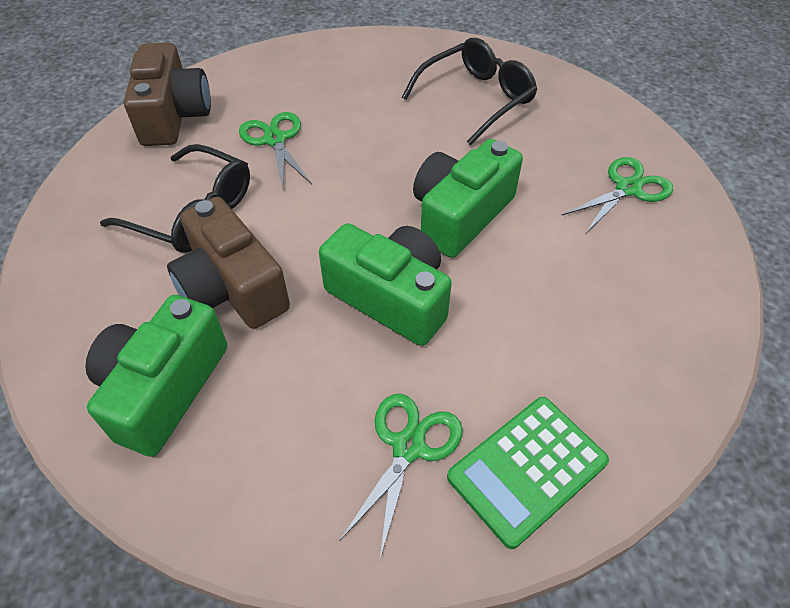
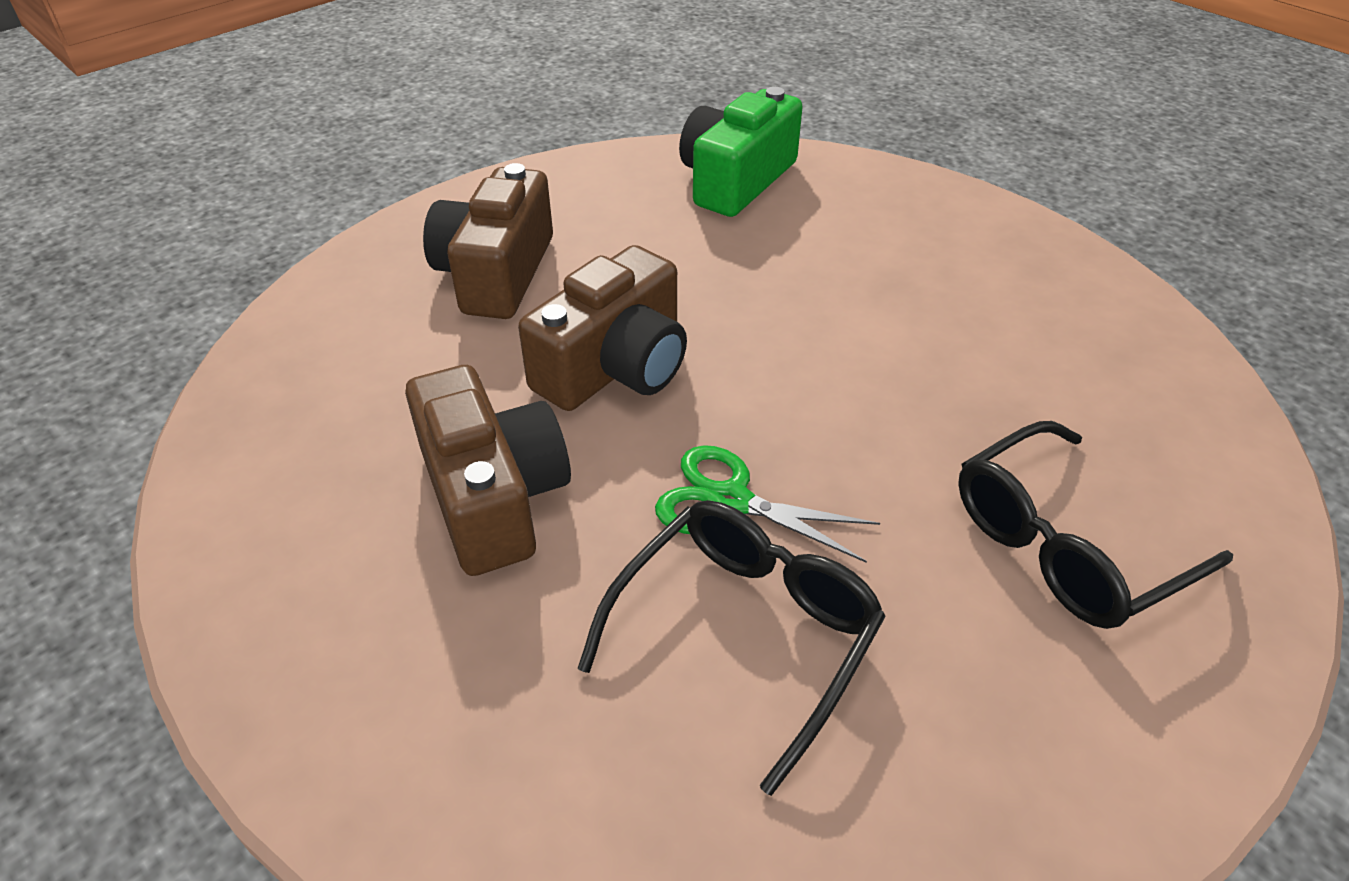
brown camera: [124,43,211,146] [167,197,290,329] = 2 -> [405,365,571,576] [423,163,553,319] [518,245,687,411] = 3
green calculator: [447,397,609,549] = 1 -> none = 0
green camera: [85,295,227,457] [319,223,452,346] [413,139,523,258] = 3 -> [679,87,803,217] = 1
green scissors: [239,112,312,189] [340,394,463,559] [561,157,673,234] = 3 -> [655,445,880,563] = 1

